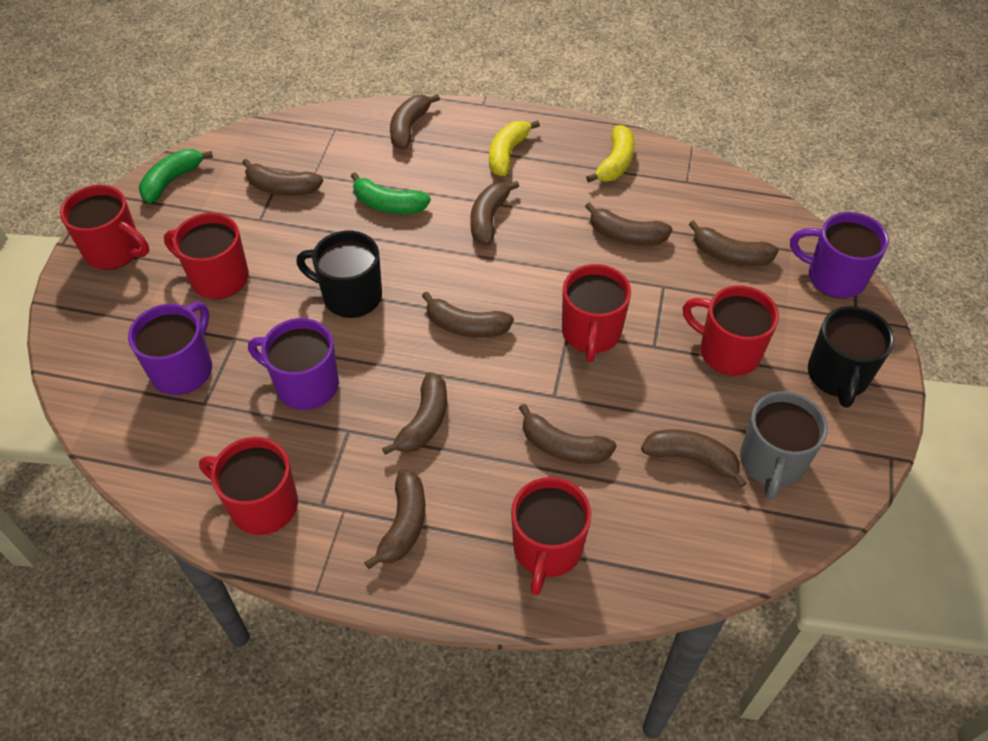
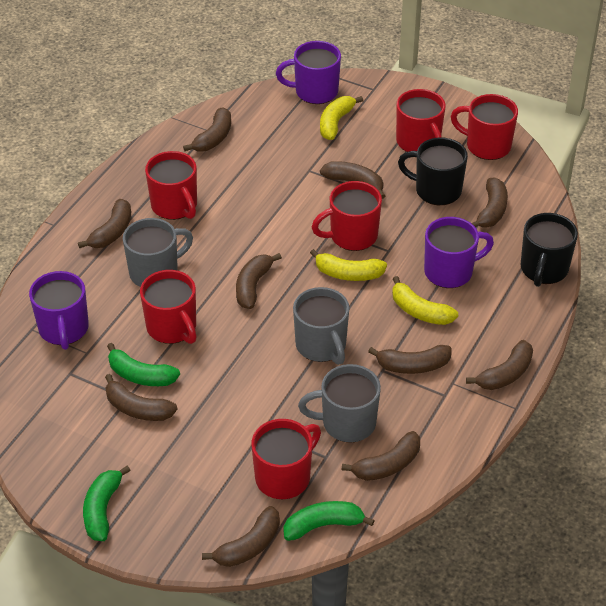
green banana: [139,149,213,203] [351,172,431,214] = 2 -> [83,466,131,541] [107,343,180,386] [284,501,375,541] = 3
grey mug: [740,391,828,500] = 1 -> [123,218,193,287] [293,287,350,365] [298,364,381,443] = 3
yellow banana: [489,120,540,176] [586,125,635,183] = 2 -> [310,249,387,281] [320,96,363,140] [392,276,458,325] = 3

